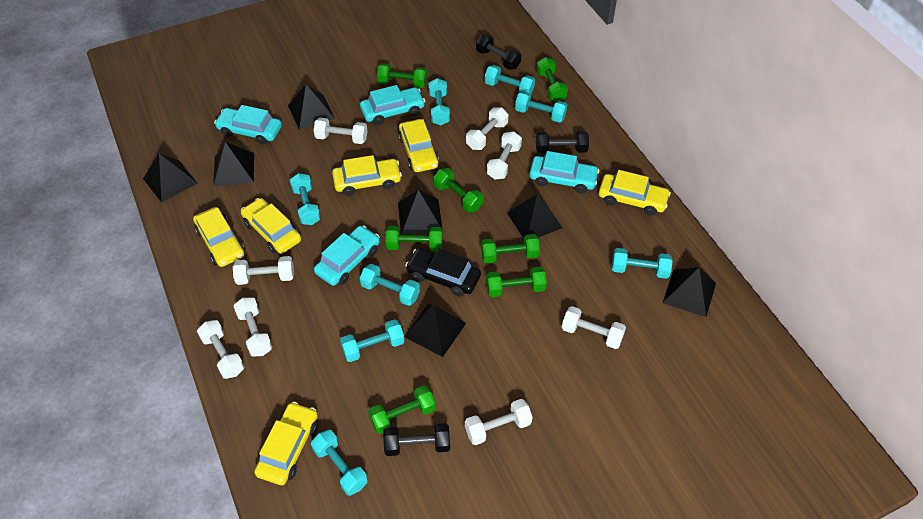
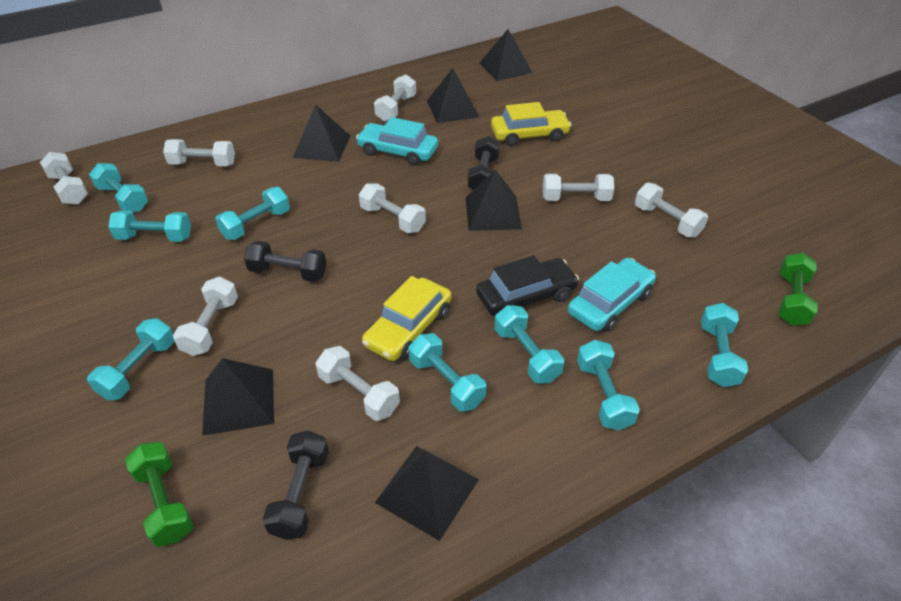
black pyramid: [143,153,198,203] [213,142,254,186] [288,84,335,130] [398,190,443,235] [404,304,466,357] [507,193,562,239] [663,267,716,317] = 7 -> [202,358,274,436] [293,104,350,162] [375,446,479,541] [427,68,479,123] [466,170,522,231] [479,29,533,81] = 6
green dumbbell: [368,385,436,434] [377,63,427,88] [386,226,443,251] [434,168,483,212] [481,234,540,263] [486,266,547,297] [536,57,568,102] = 7 -> [125,442,193,547] [779,253,818,326] = 2
turquoise car: [214,105,282,145] [314,225,380,286] [360,85,426,125] [529,151,599,193] = 4 -> [356,117,438,166] [568,258,656,332] = 2
yellow car: [193,207,245,267] [241,198,301,254] [254,402,318,485] [332,155,402,196] [398,119,439,172] [599,170,671,216] = 6 -> [362,276,452,361] [491,102,572,146] = 2

